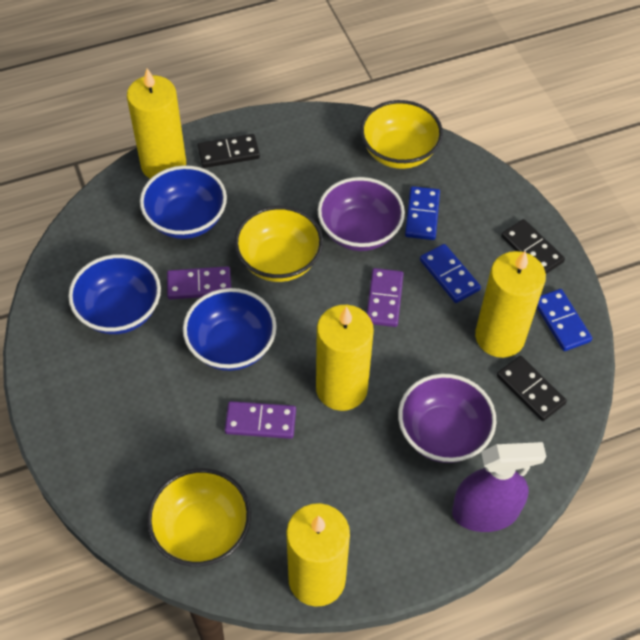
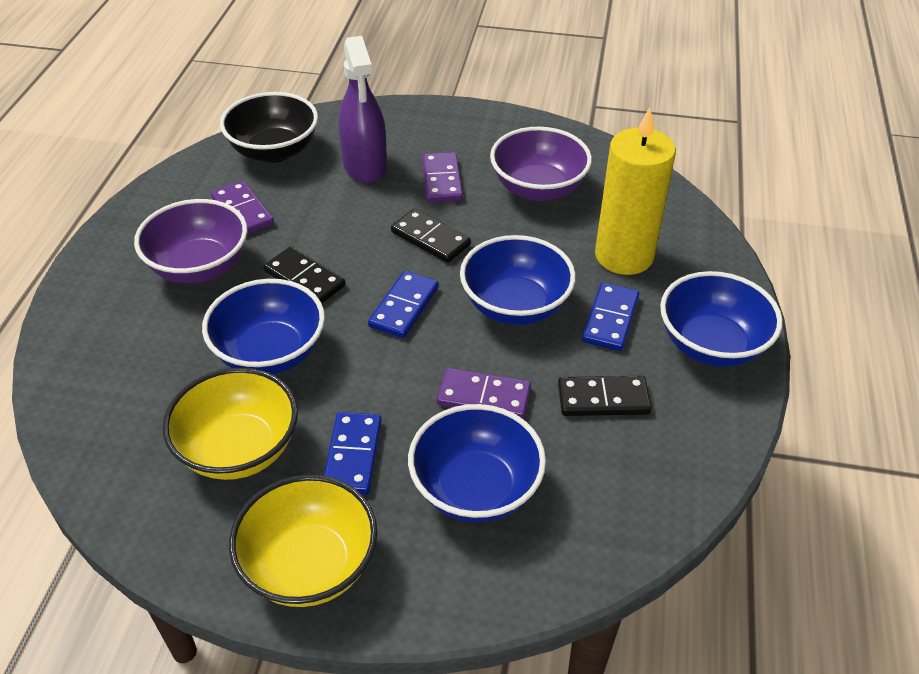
black bowl: none = 0 -> [220,92,318,163] = 1
blue bowl: [68,254,161,334] [140,165,227,239] [183,288,277,371] = 3 -> [202,279,325,375] [408,404,546,523] [460,235,576,325] [660,271,783,367] = 4
yellow bowl: [147,468,251,567] [234,206,323,282] [360,100,443,169] = 3 -> [163,367,298,480] [229,475,378,607] = 2
yellow candle: [127,68,186,179] [286,503,350,607] [316,305,374,411] [475,251,546,358] = 4 -> [595,107,676,275] = 1

